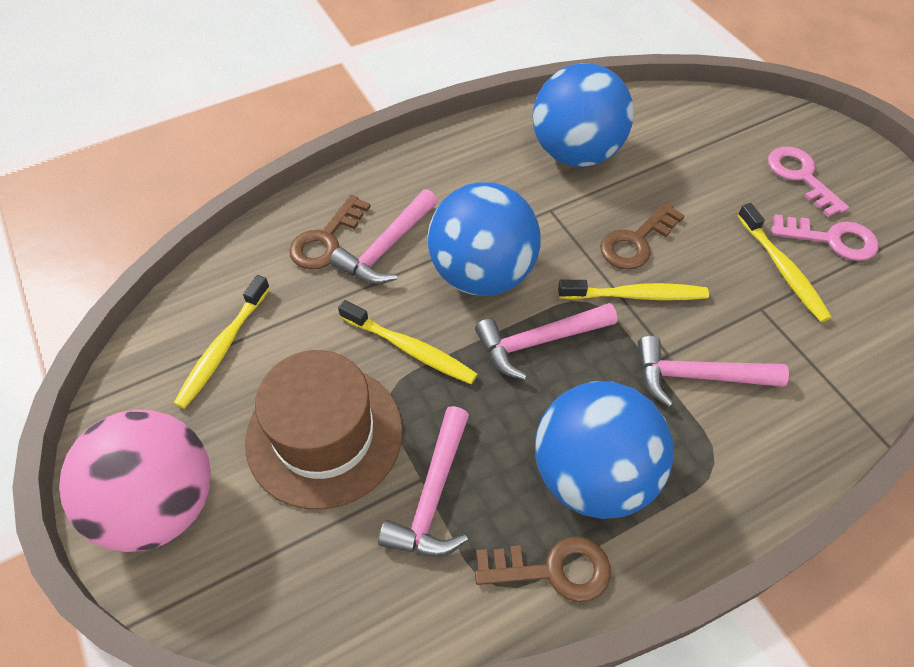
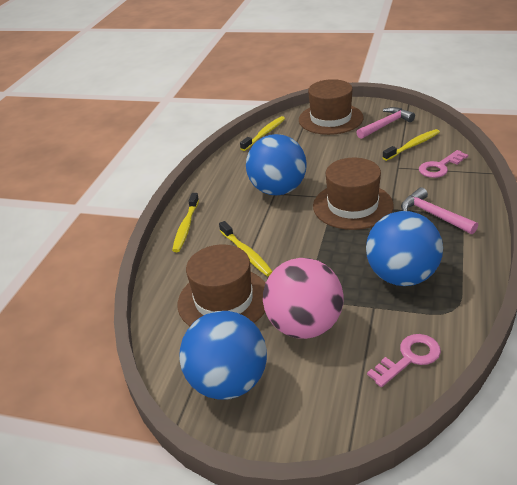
brown hat: [245,350,403,510] = 1 -> [178,245,265,326] [299,79,364,135] [313,158,394,230] = 3
brown key: [289,195,371,270] [475,536,611,602] [600,202,685,270] = 3 -> none = 0
pink hammer: [330,189,437,284] [378,406,469,557] [475,303,617,380] [638,336,789,407] = 4 -> [356,107,415,139] [401,187,478,234] = 2

